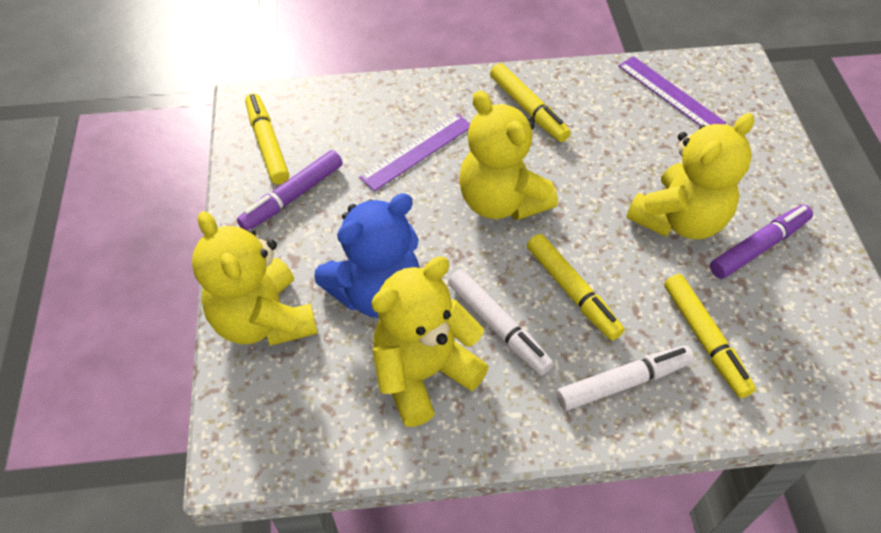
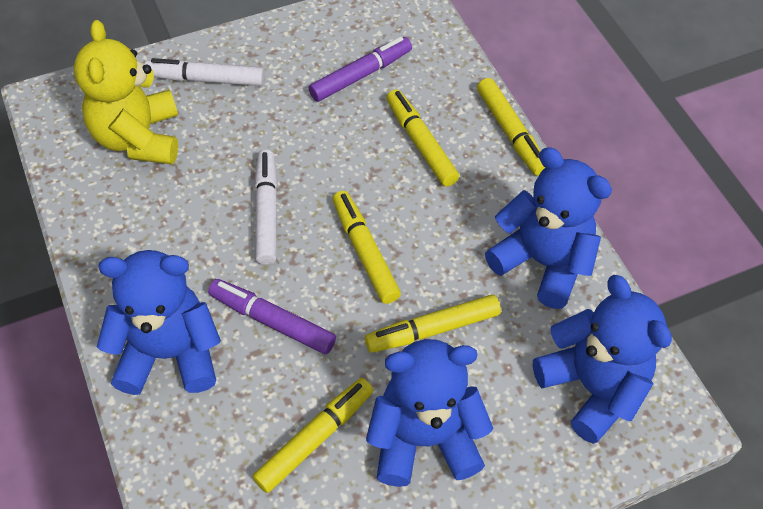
blue teddy bear: [314,193,420,318] = 1 -> [97,250,221,395] [366,339,494,487] [485,147,612,309] [533,275,672,444] = 4
purple ruler: [359,114,470,191] [618,56,726,126] = 2 -> none = 0
yellow marker: [245,93,289,185] [490,63,571,142] [527,234,625,340] [664,274,756,398] = 4 -> [252,378,374,493] [332,191,401,304] [365,295,501,353] [386,89,459,187] [477,78,545,176] = 5
yellow teddy bear: [192,211,318,346] [371,257,489,427] [459,90,558,220] [626,113,754,239] = 4 -> [74,20,178,164] = 1

